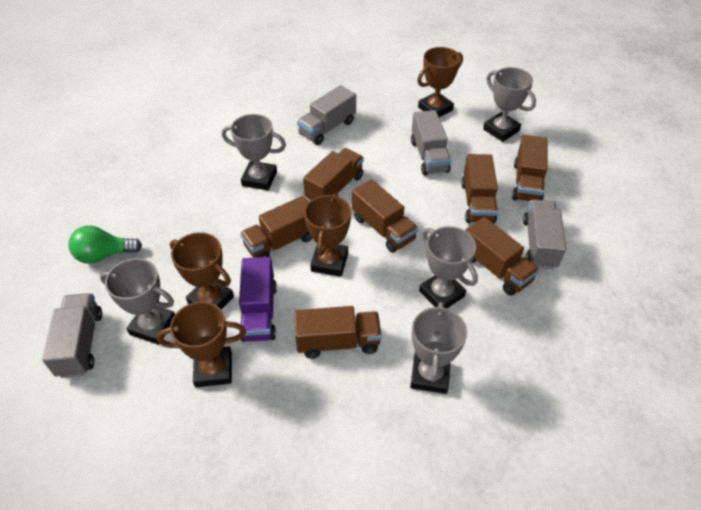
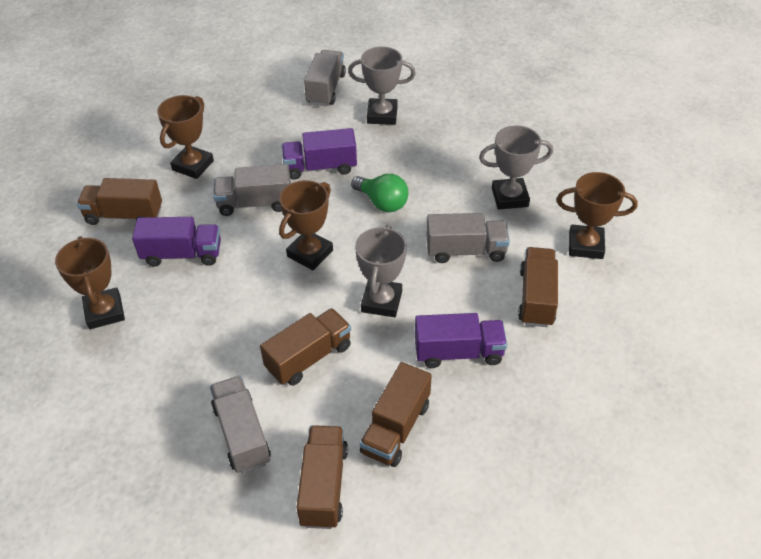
brown truck: [240,196,312,258] [294,306,382,359] [303,148,364,201] [352,179,418,253] [461,154,498,224] [465,217,539,296] [512,135,548,202] = 7 -> [77,178,162,225] [260,308,351,386] [297,425,348,529] [360,362,432,467] [518,247,558,327] = 5
grey trophy: [100,258,175,345] [222,114,286,191] [410,302,467,394] [419,226,478,308] [483,67,536,142] = 5 -> [348,47,416,125] [355,225,407,317] [479,126,553,210] = 3
purple truck: [239,257,277,342] = 1 -> [132,217,221,267] [282,128,357,180] [415,313,507,368] = 3

